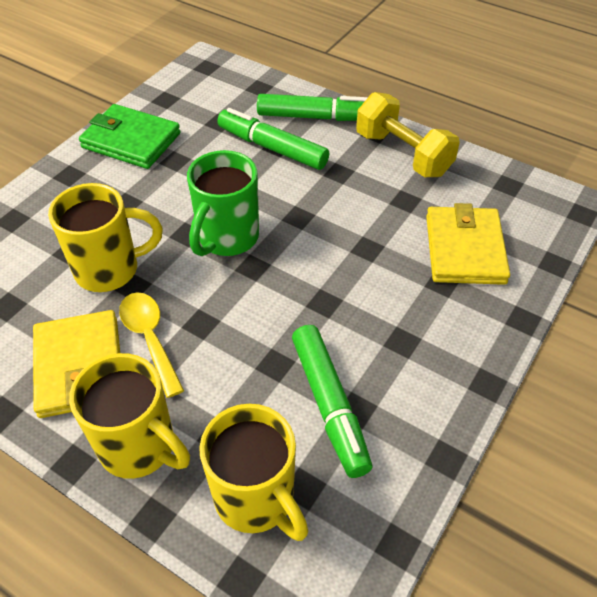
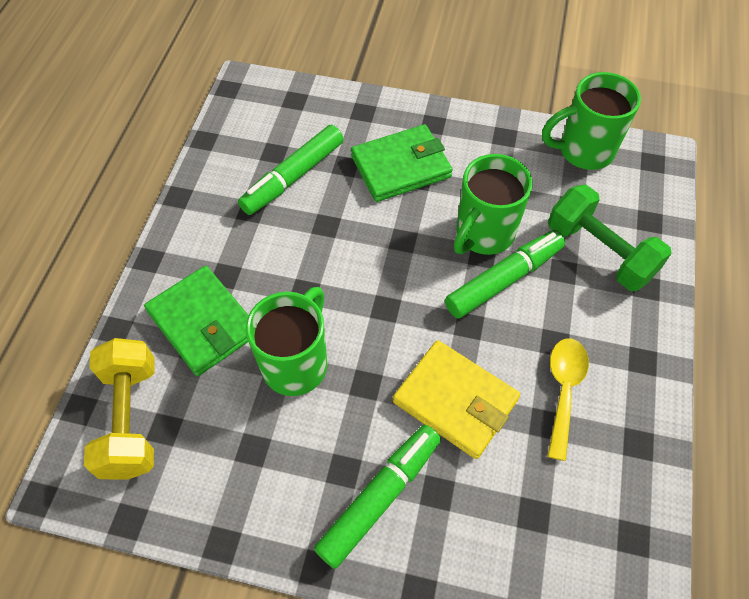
green dumbbell: none = 0 -> [548,185,672,291] = 1
green mug: [187,150,259,256] = 1 -> [246,287,327,396] [454,154,533,255] [542,72,641,170] = 3
green wallet: [79,104,181,169] = 1 -> [144,266,249,376] [351,124,453,202] = 2
yellow mug: [48,183,163,292] [69,353,190,479] [199,404,308,541] = 3 -> none = 0
yellow wallet: [33,310,120,418] [426,203,510,285] = 2 -> [393,340,520,459] = 1

